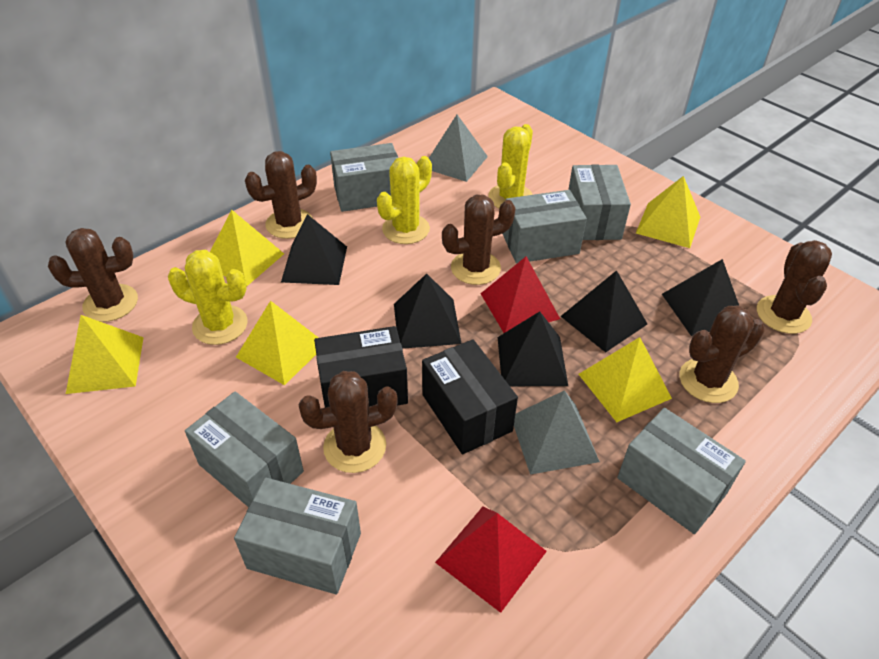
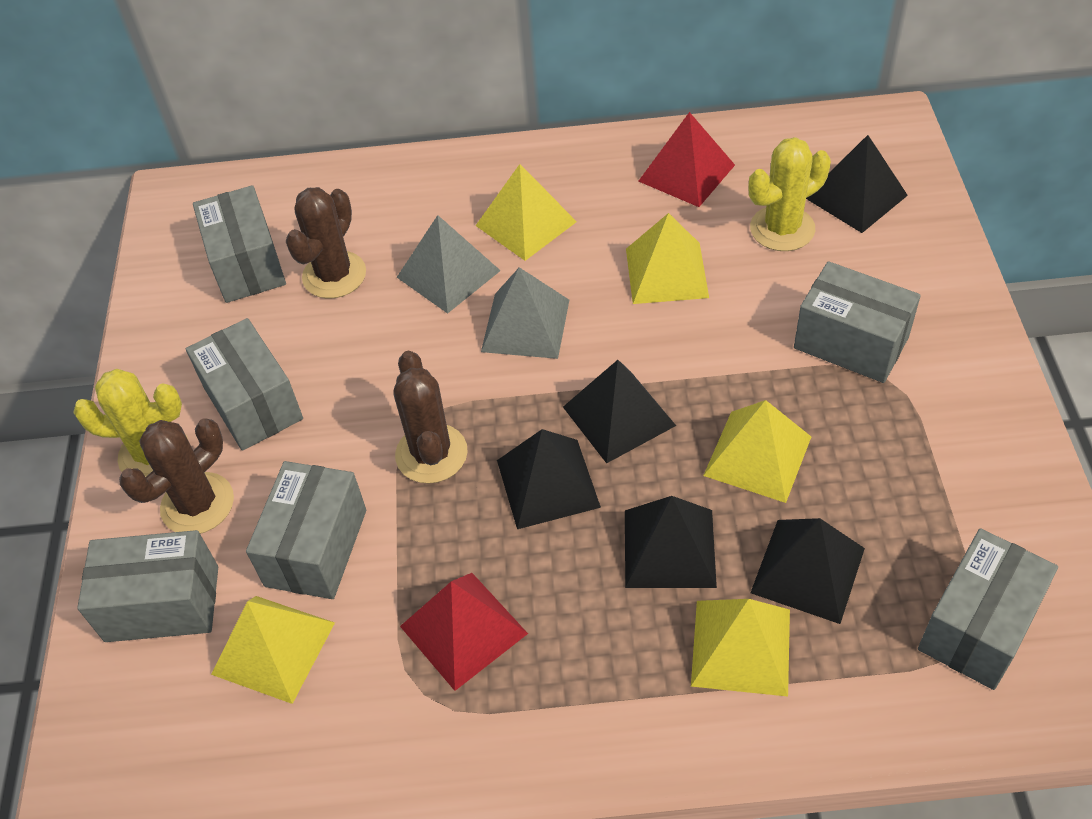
black box: [314,326,408,408] [422,339,518,454] = 2 -> none = 0
brown cactus: [48,228,138,322] [245,151,317,239] [299,371,398,473] [442,195,516,285] [679,306,765,403] [757,240,832,334] = 6 -> [119,418,234,534] [286,187,366,299] [393,351,468,483] = 3
yellow cactus: [168,250,248,345] [377,156,432,244] [488,124,533,208] = 3 -> [73,369,188,477] [749,137,831,251] = 2

